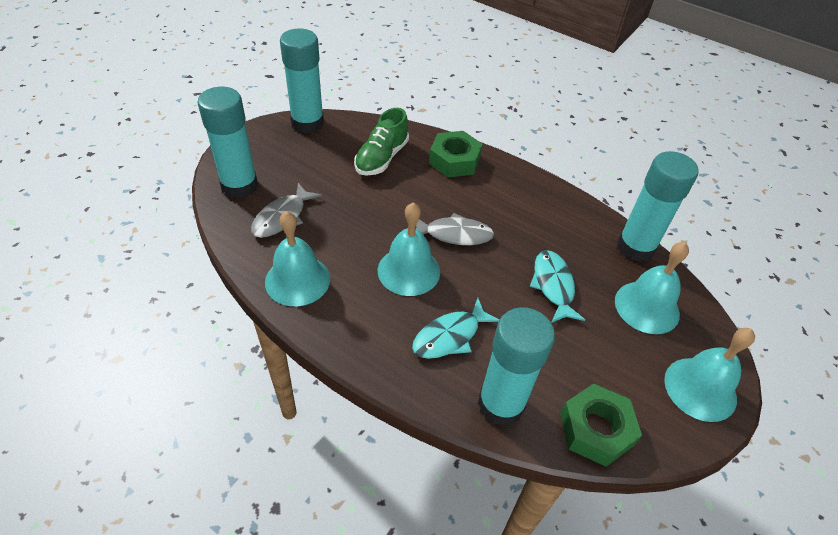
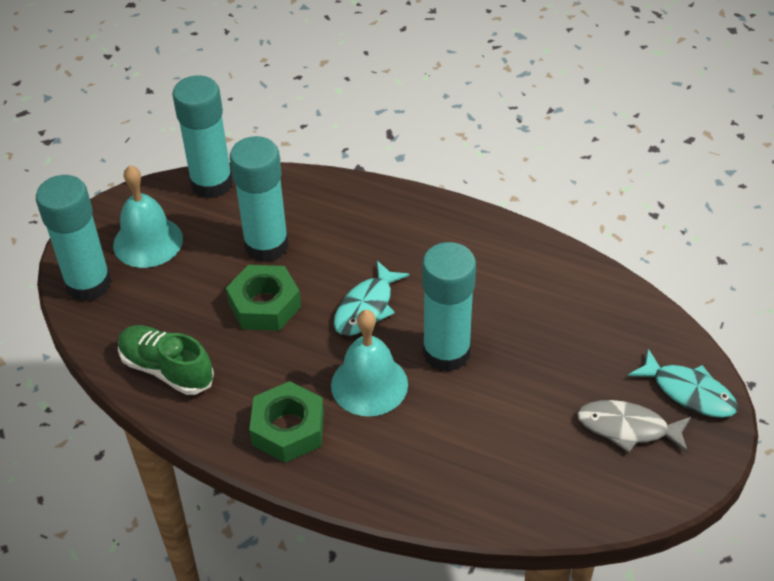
grey fish: [251,183,322,238] [416,213,494,245] = 2 -> [577,400,691,453] = 1
turquoise bell: [265,211,330,306] [378,202,440,296] [615,242,689,334] [664,328,755,422] = 4 -> [113,165,183,268] [331,310,408,417] = 2

